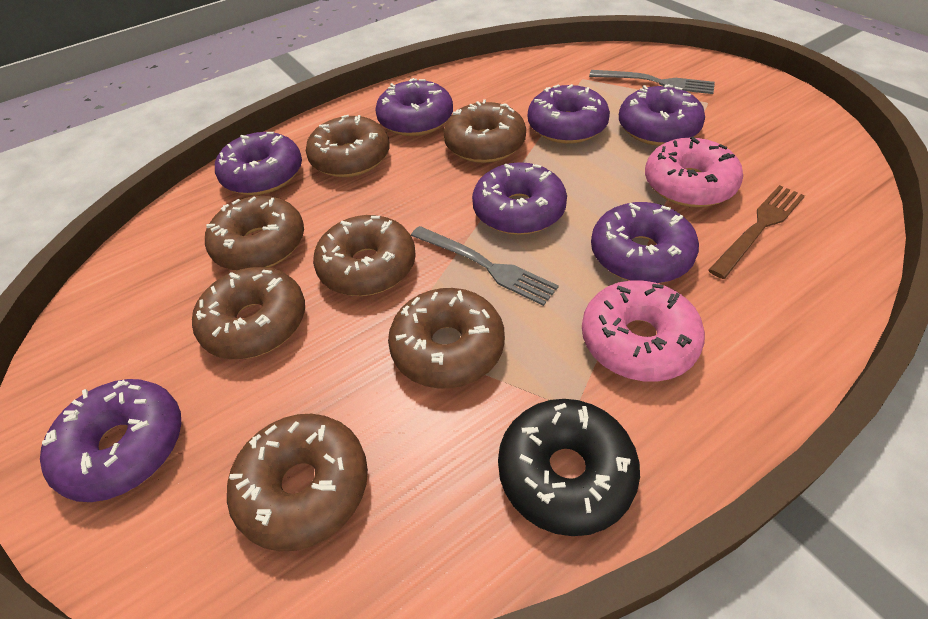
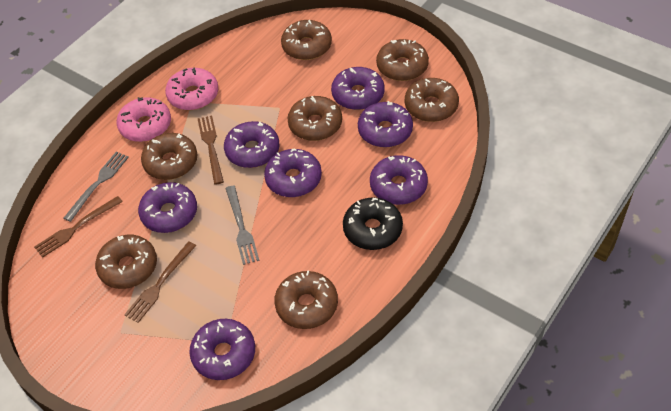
brown fork: [708,185,805,279] = 1 -> [34,196,123,258] [124,241,196,323] [198,116,224,185] = 3

